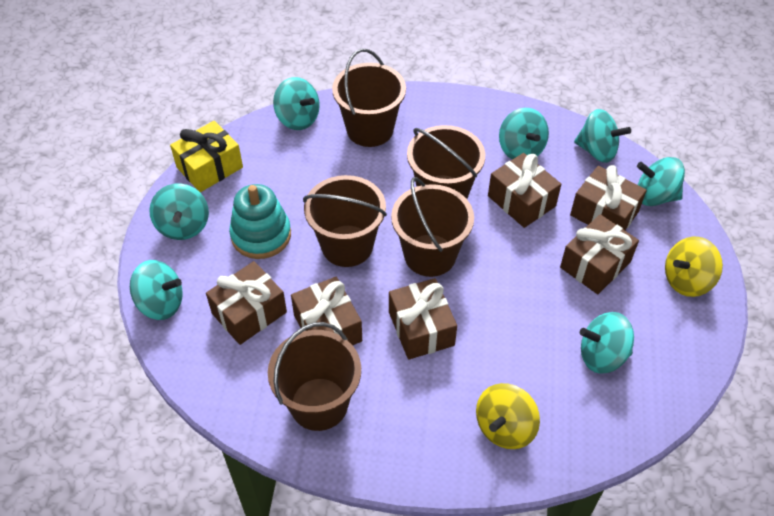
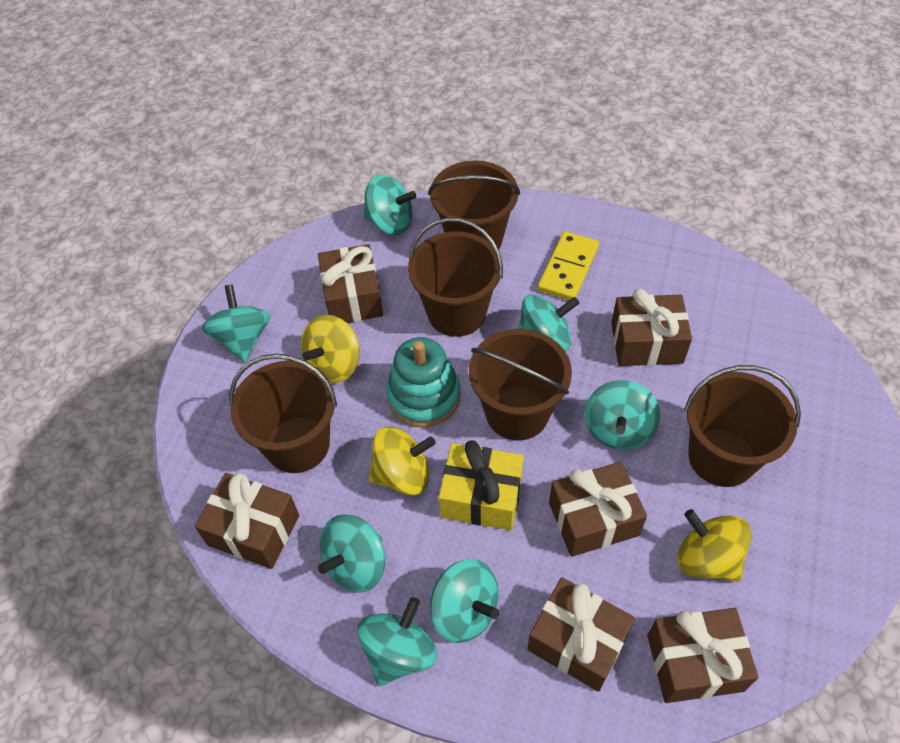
yellow domino: none = 0 -> [538,231,599,300] = 1
yellow spinning top: [476,383,540,449] [665,237,723,297] = 2 -> [301,315,360,383] [368,427,436,495] [677,509,752,582] = 3

